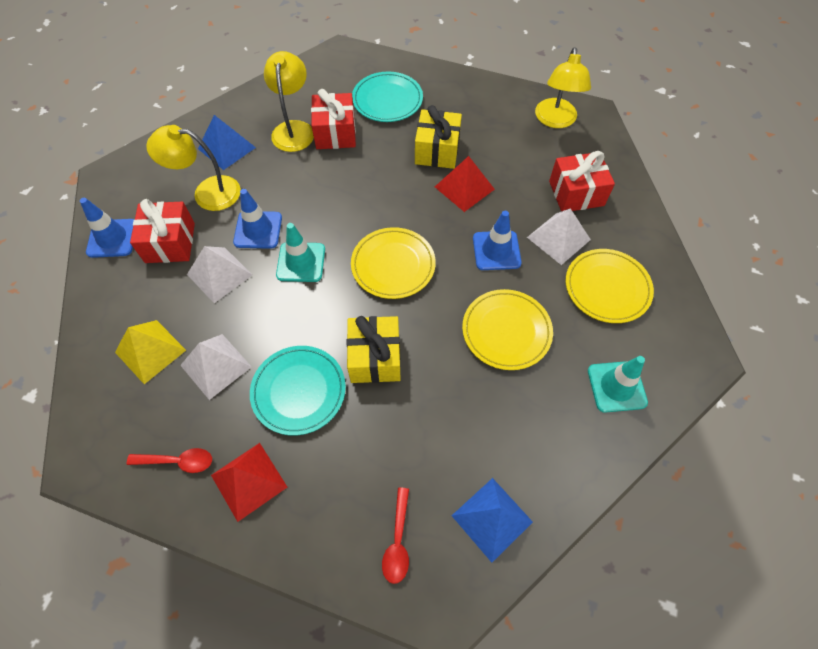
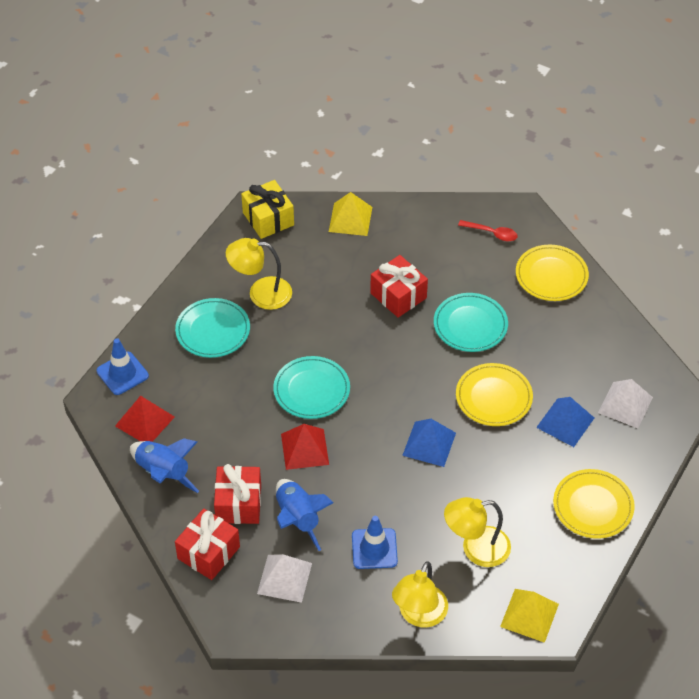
blue rocket: none = 0 -> [130,438,199,493] [276,479,334,551] = 2
blue traffic cone: [80,198,134,258] [233,189,282,249] [473,211,522,270] = 3 -> [97,338,149,395] [352,516,398,569] = 2
red spoon: [127,448,212,473] [382,488,409,584] = 2 -> [458,220,518,241] = 1
turquoise plate: [250,346,346,436] [352,72,423,122] = 2 -> [175,298,250,358] [273,356,350,419] [434,293,508,352] = 3
turquoise traffic cone: [276,223,325,282] [588,356,648,413] = 2 -> none = 0
white pyramid: [180,334,252,400] [187,246,252,303] [527,208,591,265] = 3 -> [257,554,312,603] [598,379,653,428] = 2
yellow gift: [347,316,401,383] [415,105,462,169] = 2 -> [241,180,294,239] = 1
yellow pyramid: [115,320,186,384] = 1 -> [329,192,372,236] [500,589,559,643] = 2

